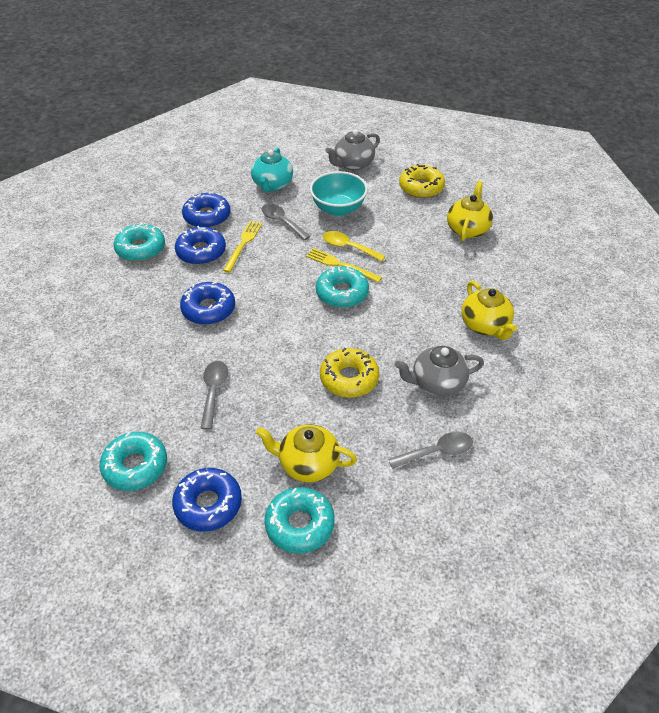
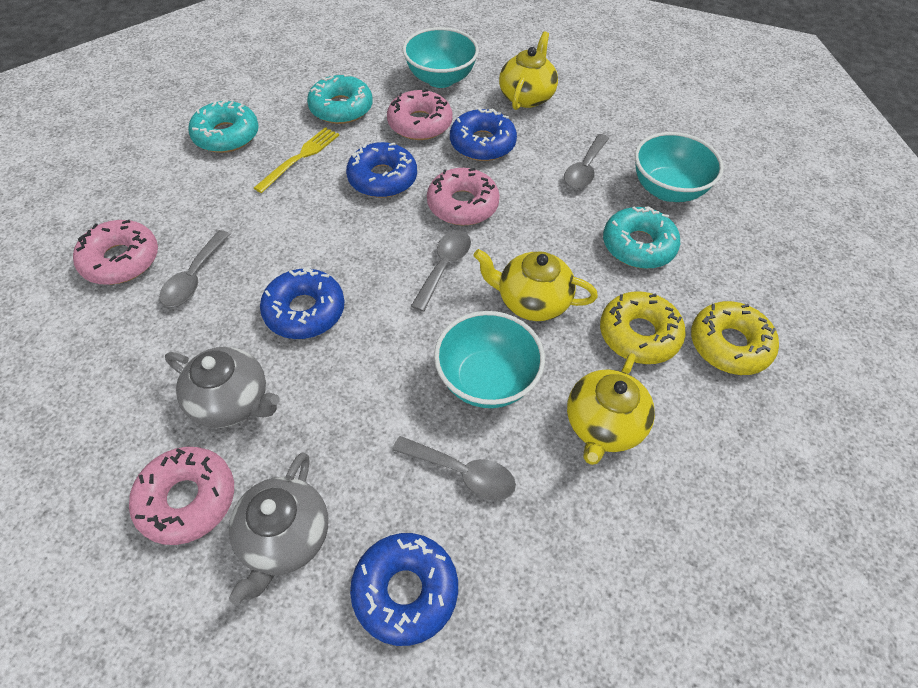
grey spoon: [200,361,228,430] [262,204,310,240] [388,432,473,469] = 3 -> [159,230,230,307] [392,436,516,500] [411,230,471,312] [564,134,609,189] = 4
pink donut: none = 0 -> [73,220,158,285] [129,447,234,545] [387,89,452,140] [427,168,500,225] = 4
turquoise bowl: [310,171,368,216] = 1 -> [403,27,479,88] [434,311,545,408] [635,132,724,202] = 3
turquoise donut: [99,432,167,491] [114,223,165,262] [264,487,335,553] [316,266,369,308] = 4 -> [188,99,259,153] [307,74,373,124] [603,206,680,269] = 3
turquoise teapot: [251,147,293,192] = 1 -> none = 0
yellow fork: [223,221,262,273] [306,248,382,283] = 2 -> [254,127,339,193] = 1
yellow spoon: [323,231,385,262] = 1 -> none = 0

